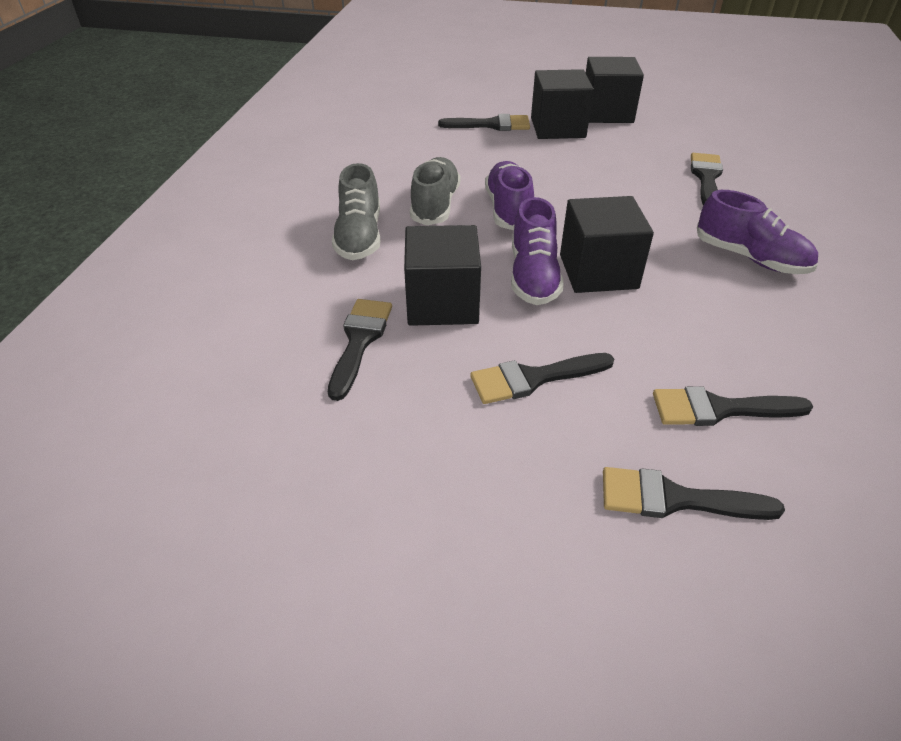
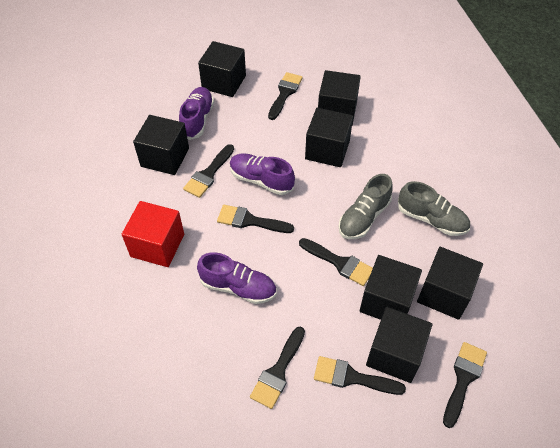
black brush: [328,299,392,401] [438,114,530,131] [470,353,614,404] [603,467,785,520] [653,386,813,426] [691,153,723,205] = 6 -> [183,144,234,198] [217,205,294,233] [250,327,305,409] [268,72,303,120] [299,238,373,286] [314,356,406,395] [443,342,487,428] = 7
black cube: [404,225,481,326] [531,69,594,139] [560,196,654,293] [586,57,644,123] = 4 -> [133,115,189,175] [198,41,246,97] [305,108,353,167] [318,70,361,125] [360,255,422,320] [366,307,432,383] [417,247,483,320] = 7
red cube: none = 0 -> [122,201,184,267] = 1

